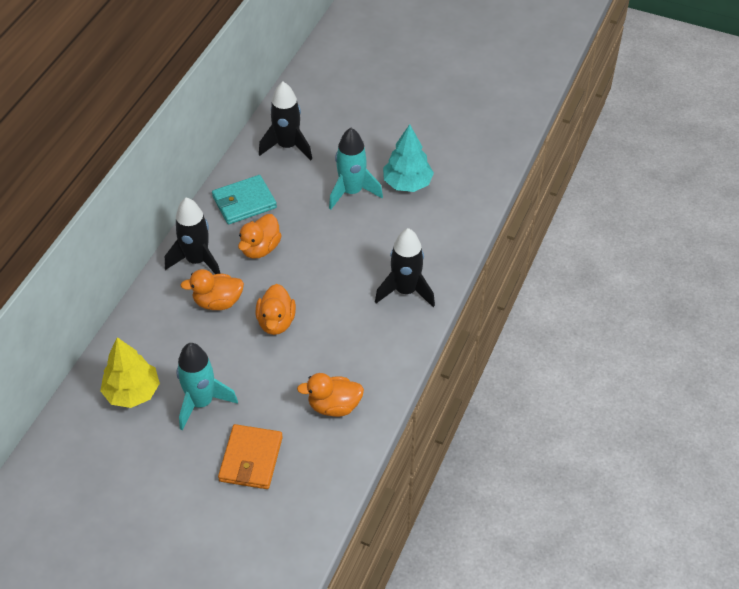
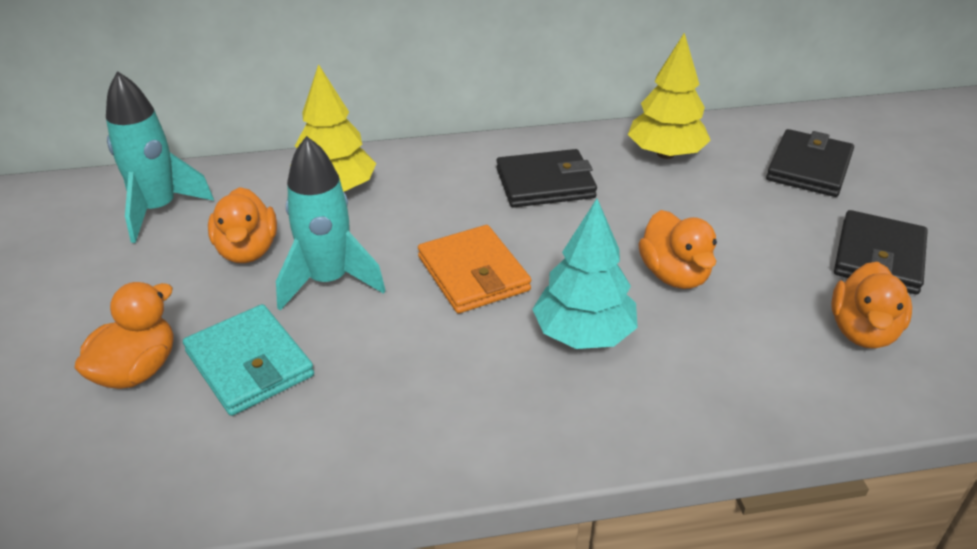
black rocket: [165,197,221,274] [259,82,312,160] [375,228,435,307] = 3 -> none = 0
black wallet: none = 0 -> [496,149,597,208] [766,129,854,197] [834,210,928,294] = 3
yellow tree: [100,337,160,408] = 1 -> [290,64,376,192] [628,33,711,159] = 2

